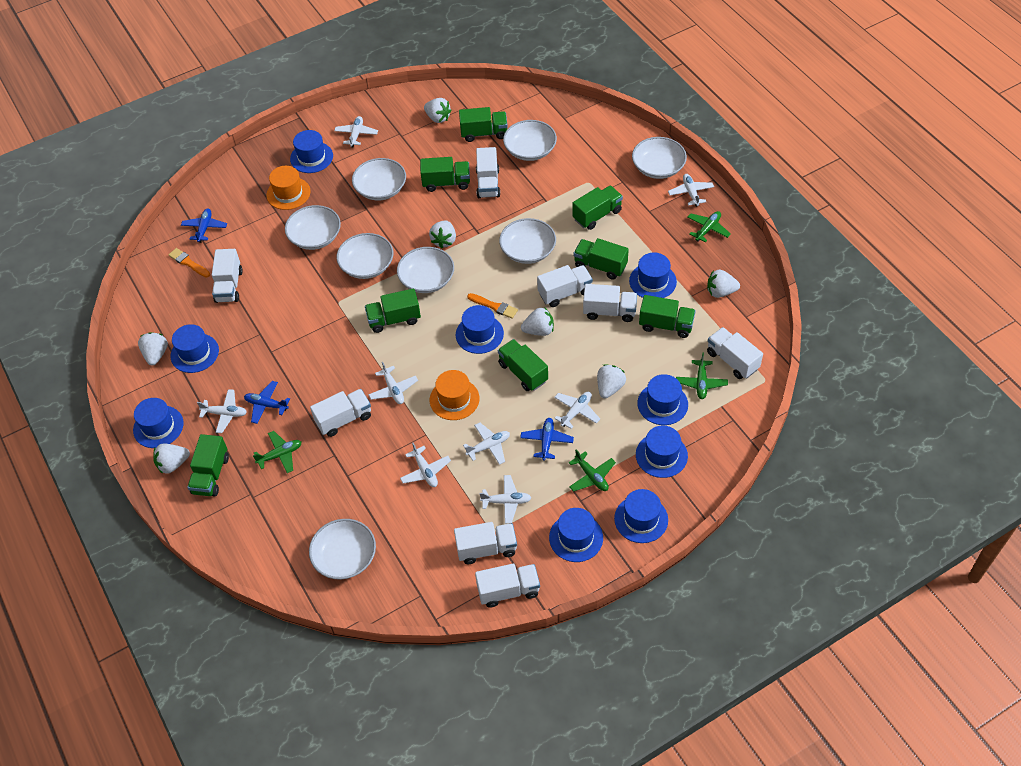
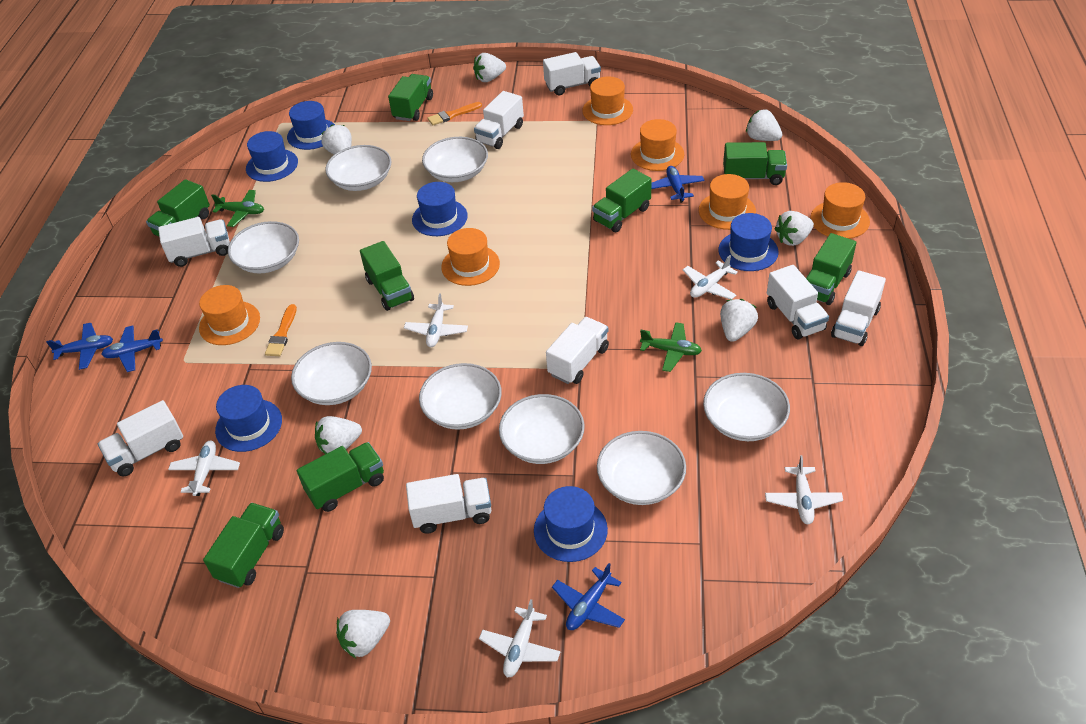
blue hat: [133,398,184,448] [171,324,219,373] [290,130,333,173] [456,305,504,354] [549,508,603,562] [614,489,668,543] [629,252,677,298] [636,426,688,478] [637,374,688,425] = 9 -> [215,385,282,452] [246,131,298,182] [287,101,335,150] [412,182,468,236] [534,486,608,562] [718,213,779,271] = 6
blue plane: [181,208,227,243] [244,381,290,424] [520,418,574,461] = 3 -> [46,323,113,370] [101,326,163,372] [552,563,625,630] [651,166,705,203] = 4
green plane: [253,431,302,473] [569,449,616,492] [676,353,728,399] [687,211,731,243] = 4 -> [211,190,264,227] [640,322,702,372] = 2
orange hat: [266,166,310,210] [430,370,479,420] = 2 -> [199,285,260,345] [441,228,500,286] [582,77,633,125] [631,119,684,171] [699,174,756,230] [810,182,870,239] = 6
white plane: [197,389,247,433] [334,116,378,147] [368,362,418,404] [400,443,451,487] [463,423,510,465] [480,475,531,524] [554,392,600,429] [668,174,714,207] = 8 -> [168,440,240,496] [404,293,468,347] [479,599,560,678] [683,255,738,299] [765,455,843,524] = 5

